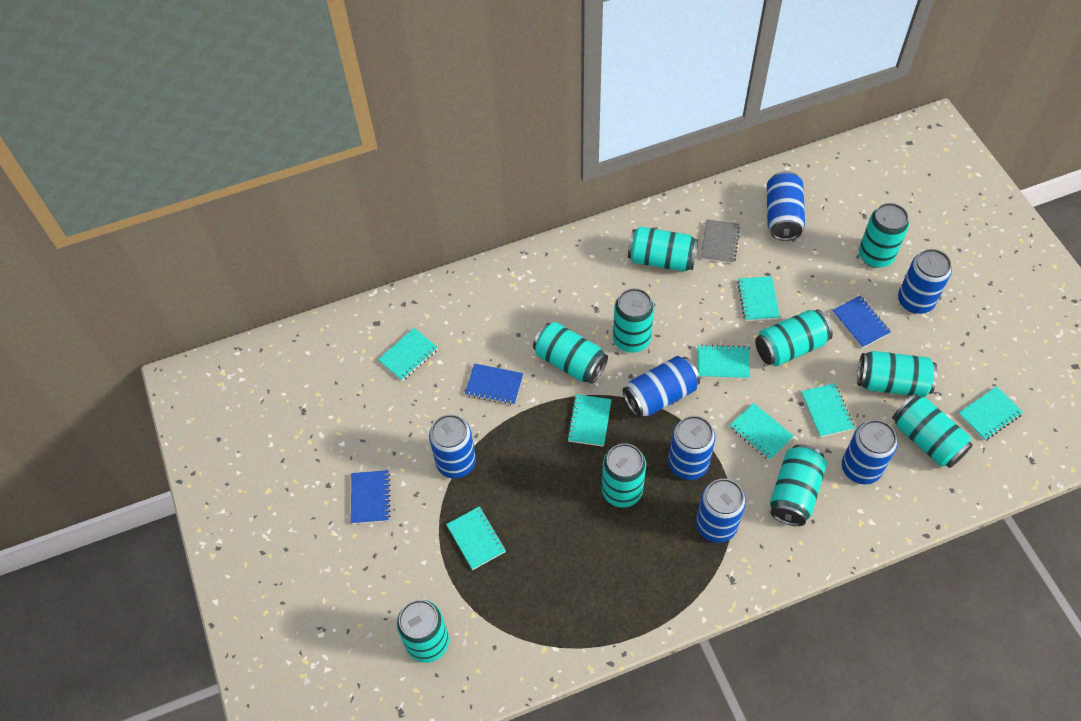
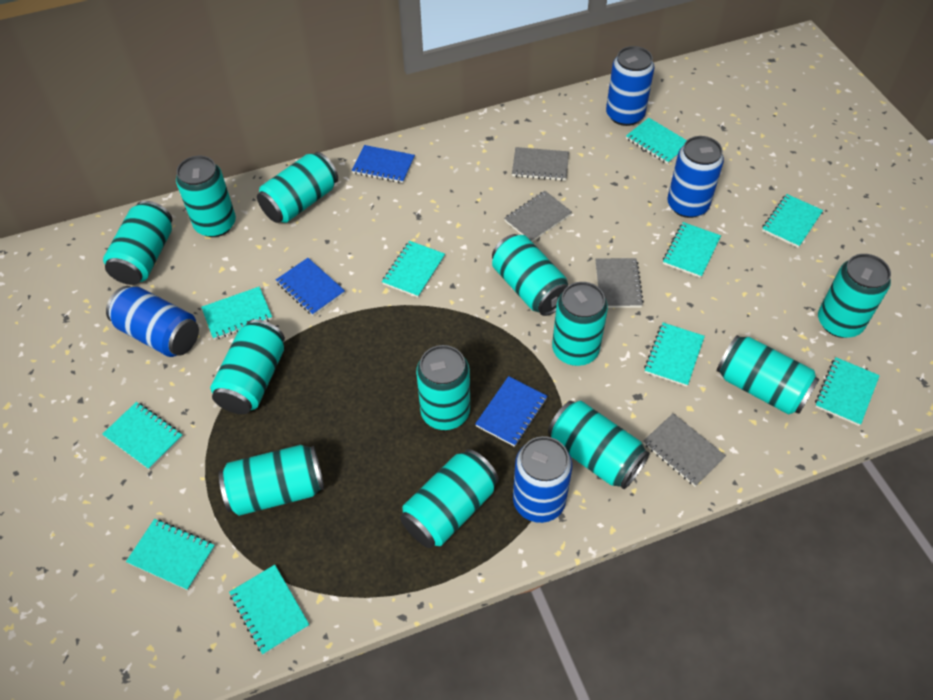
blue can: [429,414,476,479] [623,356,700,418] [668,416,715,480] [696,479,746,543] [767,171,805,241] [842,420,898,485] [898,249,952,314] = 7 -> [106,286,199,357] [513,436,572,523] [606,46,654,126] [667,136,724,218] = 4
grey notebook: [701,219,740,264] = 1 -> [504,191,572,242] [512,147,569,181] [595,258,644,308] [643,413,726,487] = 4
turquoise can: [397,600,449,663] [533,322,608,384] [602,443,646,508] [613,288,654,353] [628,226,698,272] [755,310,833,366] [770,444,827,526] [857,351,937,397] [859,203,909,268] [892,394,973,468] = 10 -> [103,201,172,285] [176,156,236,237] [210,319,285,414] [219,445,324,516] [257,152,338,223] [400,449,499,548] [416,345,470,430] [492,234,568,316] [548,401,650,489] [552,282,608,366] [717,335,820,415] [818,254,891,338] = 12
turquoise notebook: [378,328,438,381] [446,506,506,570] [567,394,612,447] [698,345,750,379] [729,403,794,460] [737,276,780,321] [801,383,855,437] [958,386,1023,441] = 8 -> [102,402,183,470] [126,519,215,590] [201,287,272,340] [229,565,309,655] [382,241,445,298] [626,118,687,164] [644,323,705,387] [663,222,721,278] [762,194,823,248] [815,357,880,426] = 10

